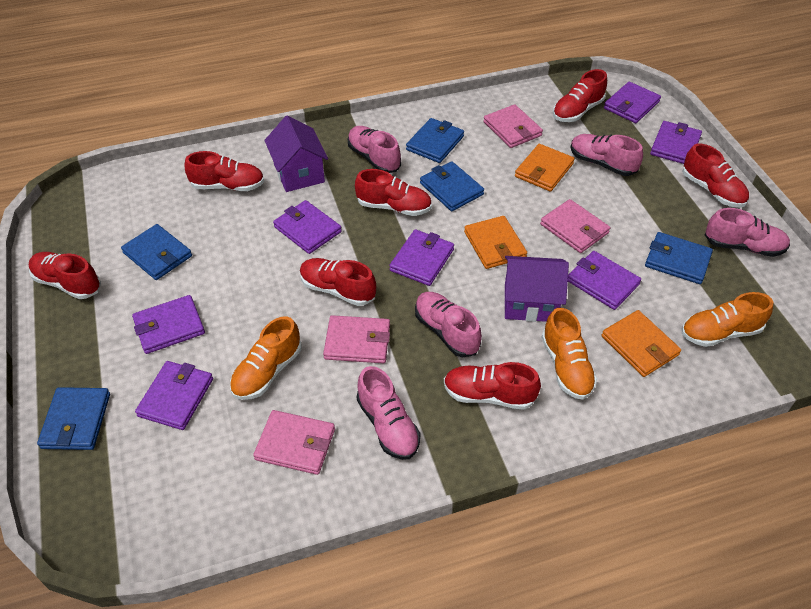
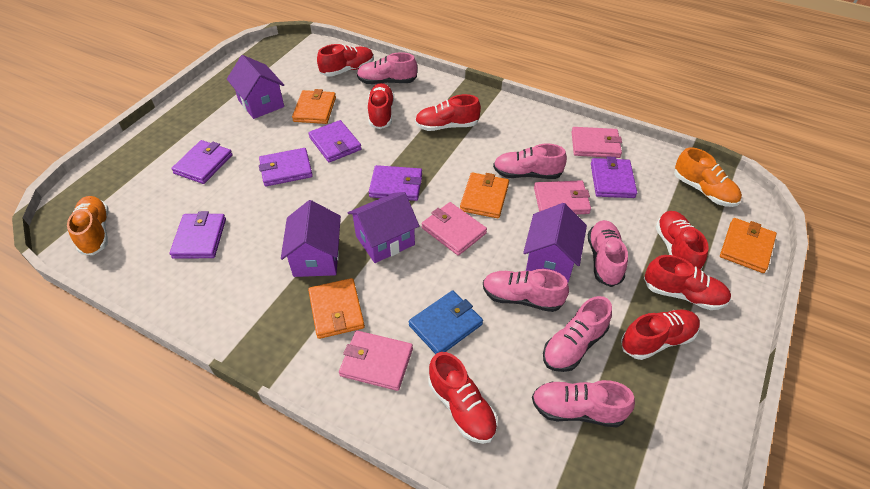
blue wallet: [37,387,110,450] [121,224,192,280] [406,118,464,163] [420,162,484,211] [645,232,713,284] = 5 -> [408,291,483,354] = 1
orange shoe: [230,316,302,400] [541,308,597,400] [682,292,773,347] = 3 -> [67,196,109,255] [674,147,742,207] = 2
orange wallet: [464,216,527,269] [515,144,575,192] [602,310,681,377] = 3 -> [292,89,336,124] [308,278,365,339] [460,173,509,219] [720,218,777,273] = 4
pink shoe: [348,126,401,173] [357,366,420,460] [415,292,482,357] [570,134,643,176] [705,208,790,257] = 5 -> [357,52,417,84] [483,269,569,312] [493,143,567,179] [532,380,635,427] [543,296,612,372] [588,220,628,287] = 6
purple house: [264,116,328,192] [505,256,569,322] = 2 -> [227,55,284,119] [281,200,341,277] [348,192,419,263] [523,203,587,282] = 4
purple wallet: [132,295,205,354] [135,361,213,430] [273,200,342,254] [389,229,454,286] [568,251,641,310] [604,82,661,123] [650,121,702,164] = 7 -> [170,211,226,259] [171,140,233,184] [259,148,313,186] [308,120,362,163] [369,165,422,201] [591,156,637,198] = 6

